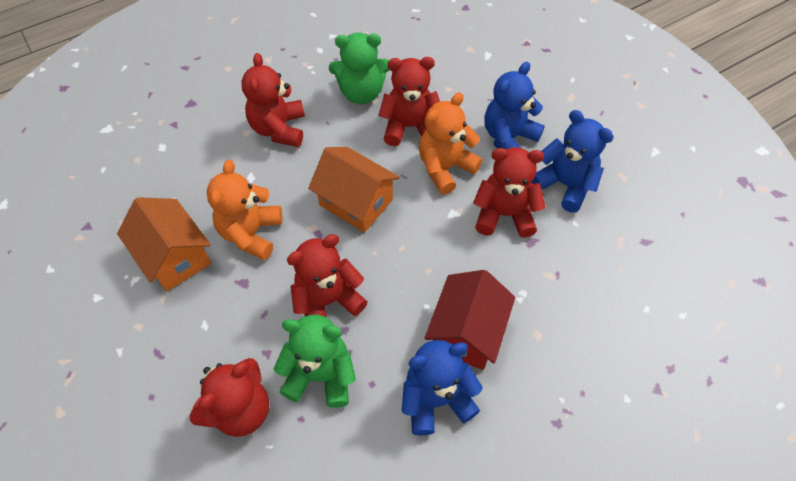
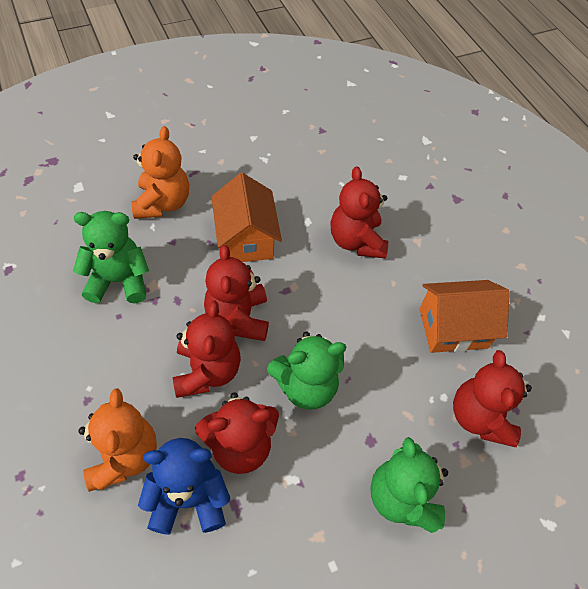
blue teddy bear: [402,340,483,435] [484,62,545,150] [532,110,614,213] = 3 -> [138,438,230,535] = 1
green teddy bear: [274,315,356,408] [329,32,390,104] = 2 -> [73,211,149,303] [267,332,346,410] [370,437,448,533] = 3
red house: [425,270,515,370] = 1 -> none = 0

